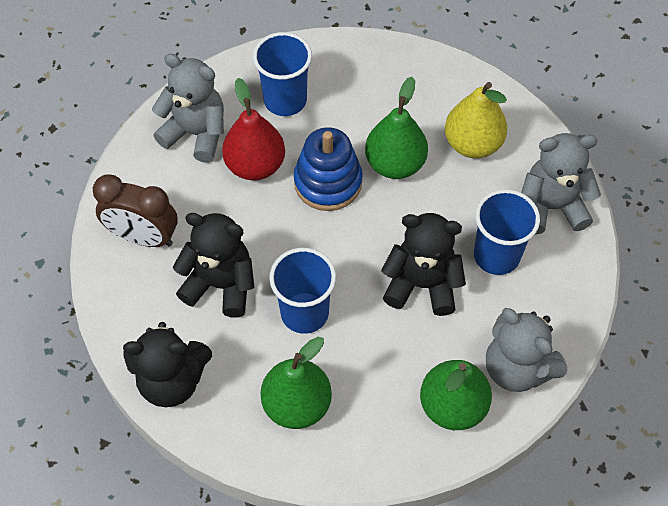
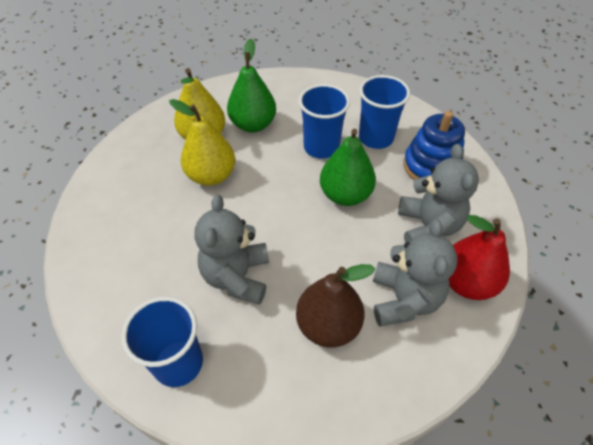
black teddy bear: [123,322,212,407] [173,213,254,318] [381,213,466,316] = 3 -> none = 0
brown clock: [93,174,178,247] = 1 -> none = 0
brown pear: none = 0 -> [296,264,375,348] = 1
green pear: [261,337,332,429] [365,77,428,179] [420,360,492,430] = 3 -> [227,38,276,133] [320,128,376,206] = 2
yellow pear: [445,82,507,158] = 1 -> [169,99,235,186] [174,68,225,140] = 2

